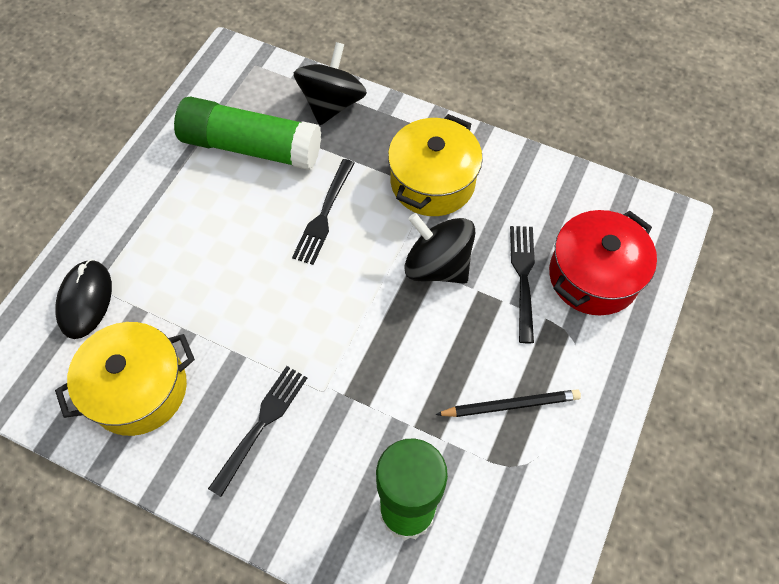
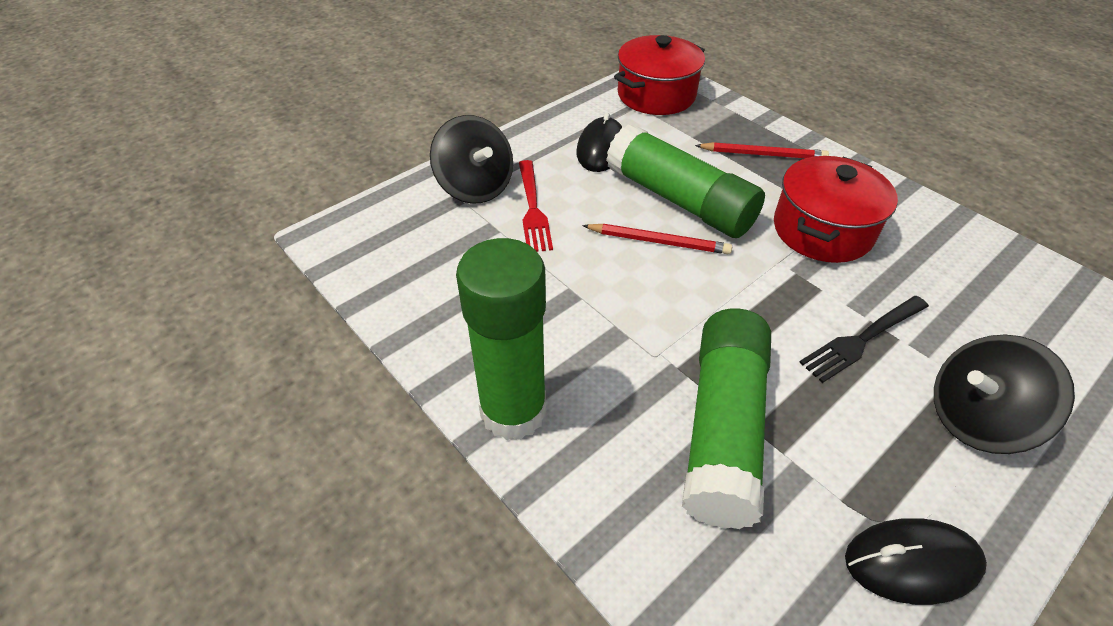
black fork: [208,366,307,497] [292,159,355,265] [510,226,535,343] = 3 -> [799,296,929,383] = 1
black mouse: [55,259,112,339] = 1 -> [576,113,623,172] [845,518,987,605] = 2
black pencil: [435,389,581,417] = 1 -> none = 0
green glue stick: [174,97,321,170] [376,438,448,540] = 2 -> [456,238,546,440] [606,124,765,238] [682,309,771,529] = 3
red fork: none = 0 -> [519,160,553,252] = 1
red pencil: none = 0 -> [582,224,732,254] [695,142,829,158] = 2
red pot: [549,210,657,315] = 1 -> [614,35,705,115] [774,156,898,263] = 2
yellow pot: [55,322,195,436] [388,114,483,216] = 2 -> none = 0

